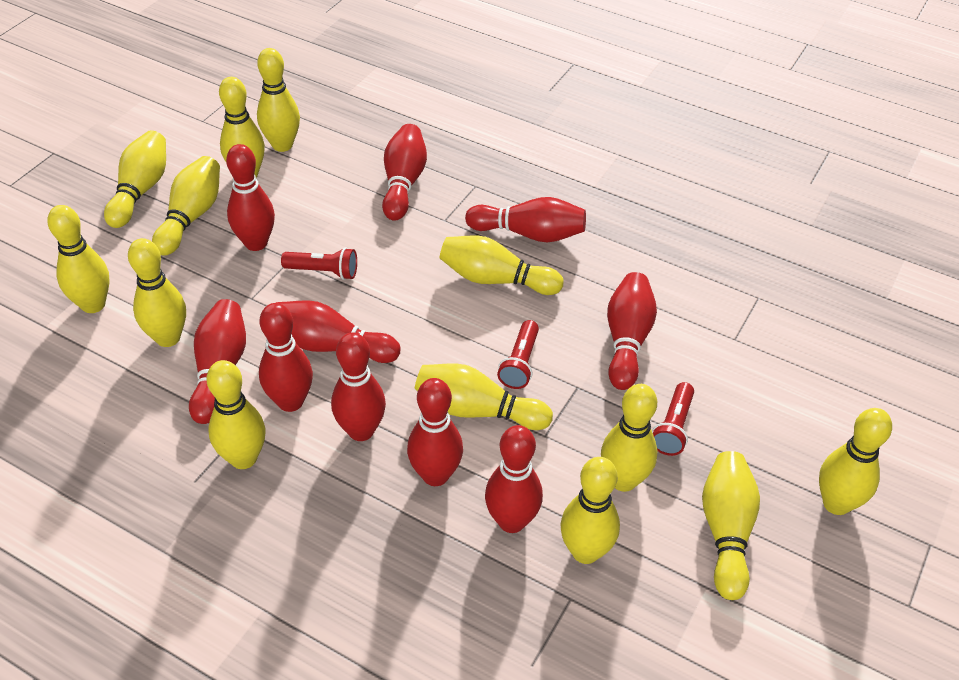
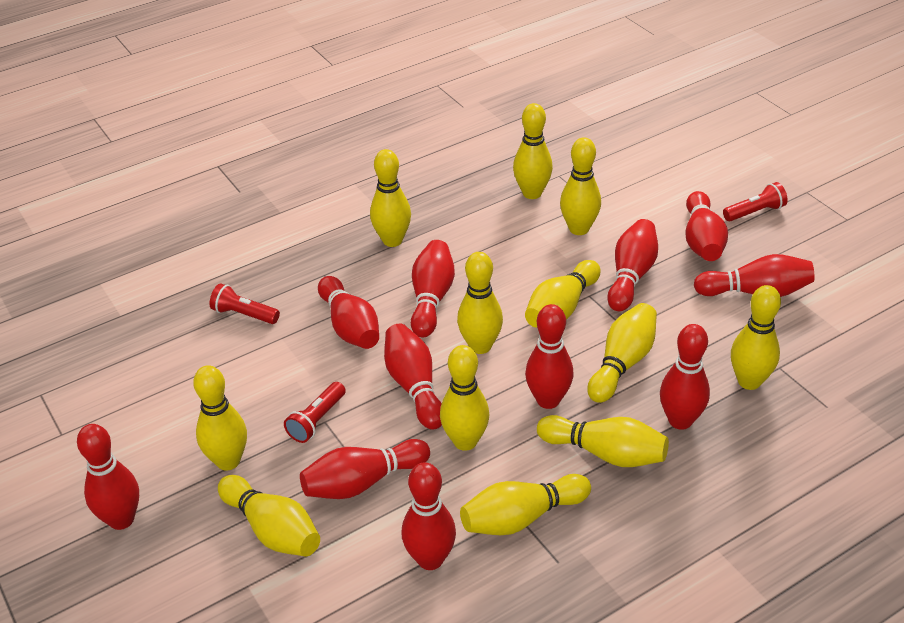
red bowling pin: [189,299,246,424] [226,144,275,251] [259,303,313,412] [276,300,400,363] [331,332,386,441] [382,124,427,221] [407,378,463,486] [465,197,586,243] [485,425,543,533] [607,272,657,390] = 10 -> [77,424,139,530] [300,439,430,499] [318,276,379,349] [384,324,442,429] [402,462,456,570] [411,240,455,337] [525,304,574,409] [607,219,658,311] [660,324,710,430] [685,191,728,261] [694,254,815,297] = 11
yellow bowling pin: [47,205,110,313] [104,130,166,228] [128,238,186,347] [152,156,220,256] [206,360,265,469] [219,77,265,178] [257,48,300,152] [415,364,553,430] [439,235,564,295] [560,457,620,564] [601,384,657,492] [702,451,760,600] [819,408,892,515] = 13 -> [193,365,247,471] [218,475,320,557] [370,149,411,247] [440,345,490,451] [457,252,503,354] [460,474,591,535] [513,103,553,199] [525,260,601,328] [537,415,669,467] [560,137,601,235] [587,303,657,403] [731,285,781,390] = 12

